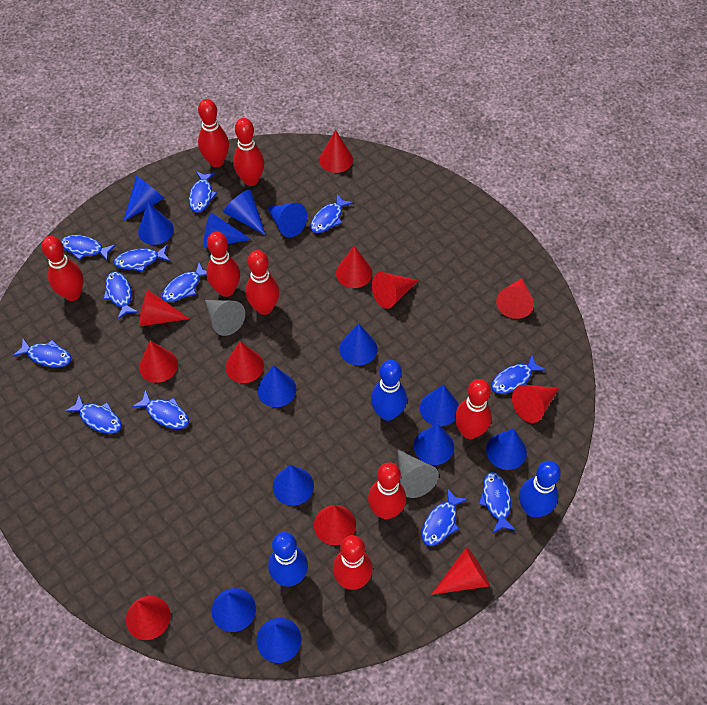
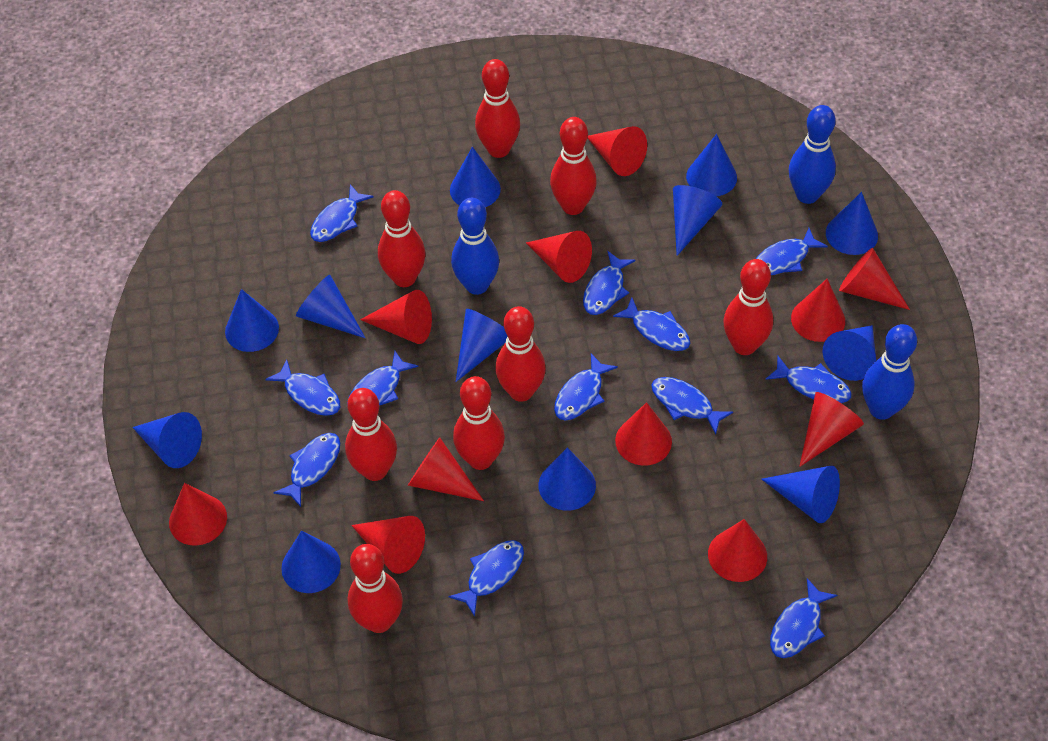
blue cone: [123,176,165,222] [138,202,174,245] [204,213,252,248] [211,588,256,632] [223,189,266,235] [256,618,301,663] [257,365,296,407] [267,203,307,237] [273,465,314,506] [339,323,378,366] [414,424,454,465] [420,385,459,426] [486,428,527,470] = 13 -> [132,412,202,468] [225,289,279,352] [281,531,341,593] [296,275,365,338] [450,147,501,207] [456,309,507,382] [538,448,596,511] [673,185,723,256] [686,134,737,196] [761,466,840,523] [823,325,876,381] [826,192,878,255] = 12
grey cone: [205,300,245,336] [397,449,439,498] = 2 -> none = 0

